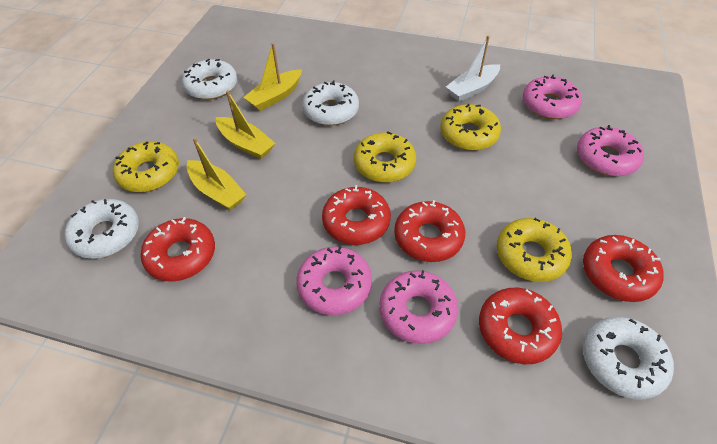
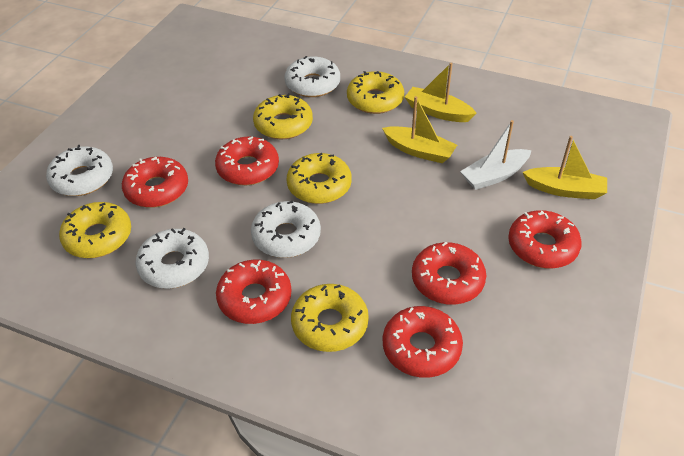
pink donut: [297,246,372,315] [379,270,458,344] [523,75,582,119] [577,125,644,176] = 4 -> none = 0
red donut: [140,217,215,282] [322,185,391,245] [394,200,465,262] [479,287,562,364] [583,235,664,302] = 5 -> [122,157,188,208] [215,136,279,185] [216,260,292,324] [383,306,463,378] [412,242,486,305] [508,210,582,269] = 6
yellow donut: [113,141,179,192] [354,132,416,183] [441,104,501,151] [496,218,572,282] = 4 -> [59,202,131,258] [253,93,313,139] [287,153,352,204] [291,284,369,352] [347,71,404,114] = 5

